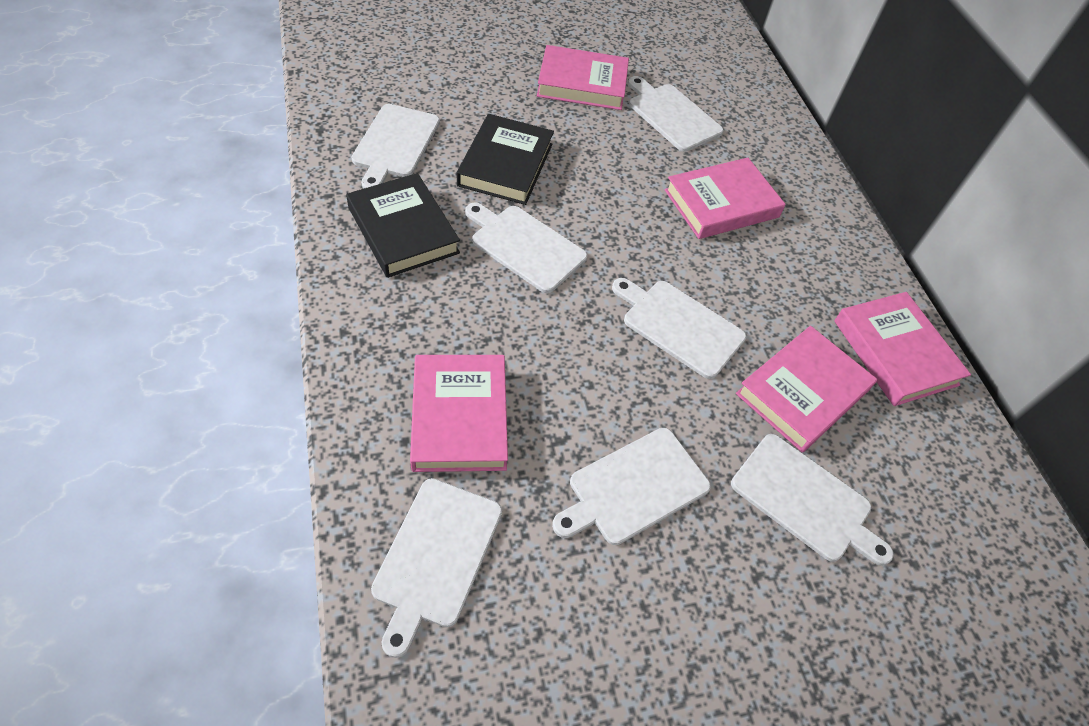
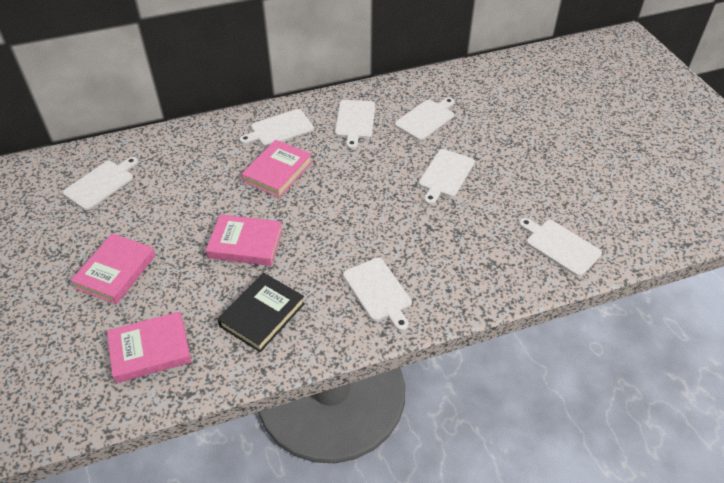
black book: [346,173,460,278] [457,114,554,205] = 2 -> [217,273,305,352] = 1
pink book: [410,355,508,472] [537,45,629,110] [665,158,786,239] [736,326,877,452] [834,292,971,406] = 5 -> [70,233,156,304] [107,311,191,383] [206,214,283,266] [242,140,312,198] = 4

